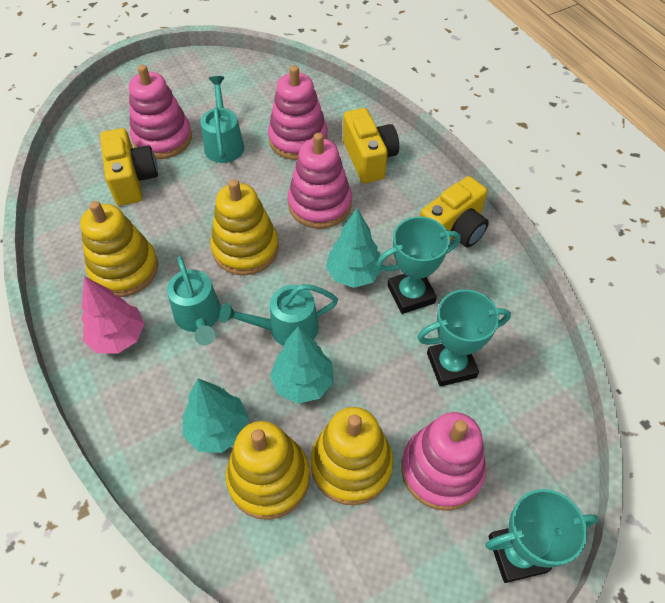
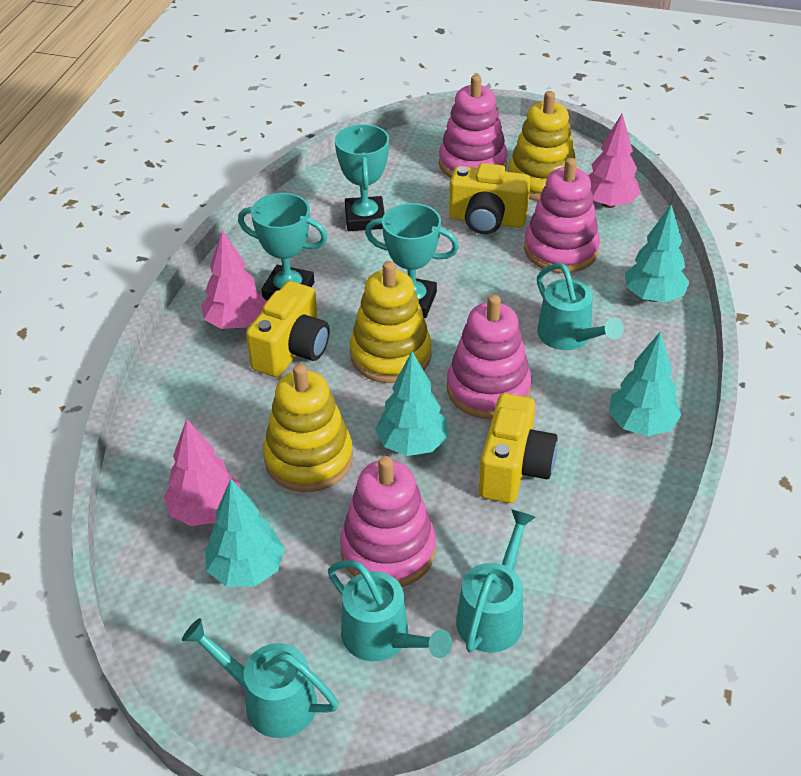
pink tree: [81,276,145,354] = 1 -> [163,419,240,526] [201,230,267,329] [588,114,641,208] = 3
turquoise tree: [183,378,249,453] [270,326,333,404] [326,208,382,288] = 3 -> [205,479,285,587] [375,352,448,456] [609,332,681,436] [625,204,690,302] = 4
turquoise watering can: [167,256,221,345] [200,76,244,163] [220,284,338,346] = 3 -> [182,618,339,738] [328,560,452,661] [456,509,536,653] [537,263,624,350] = 4
yellow stacking toy: [80,201,158,297] [210,179,279,276] [226,421,310,520] [311,407,393,505] = 4 -> [263,364,353,492] [350,261,432,383] [508,91,577,201] = 3

